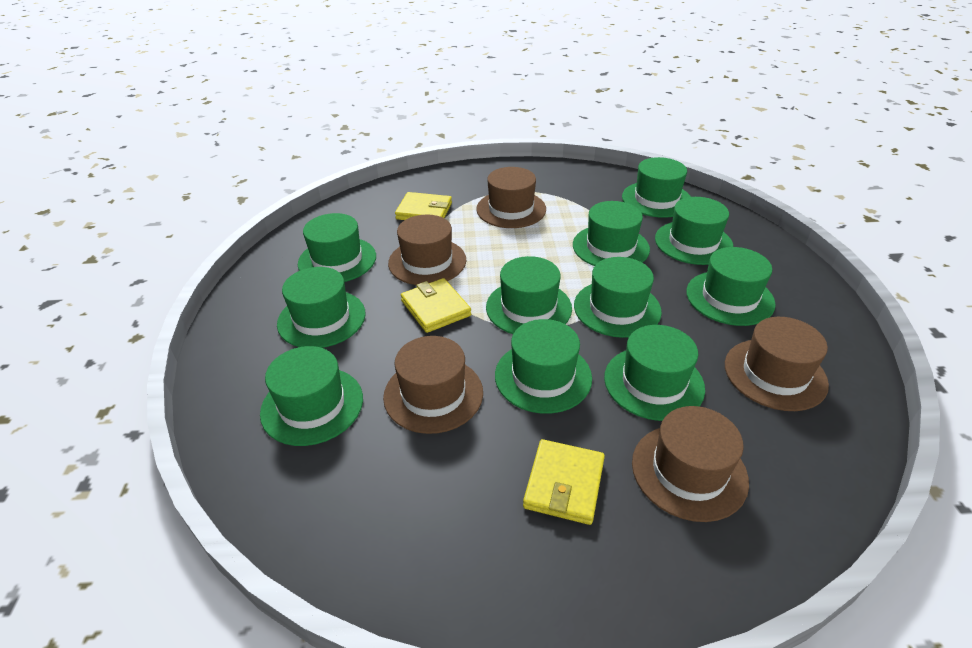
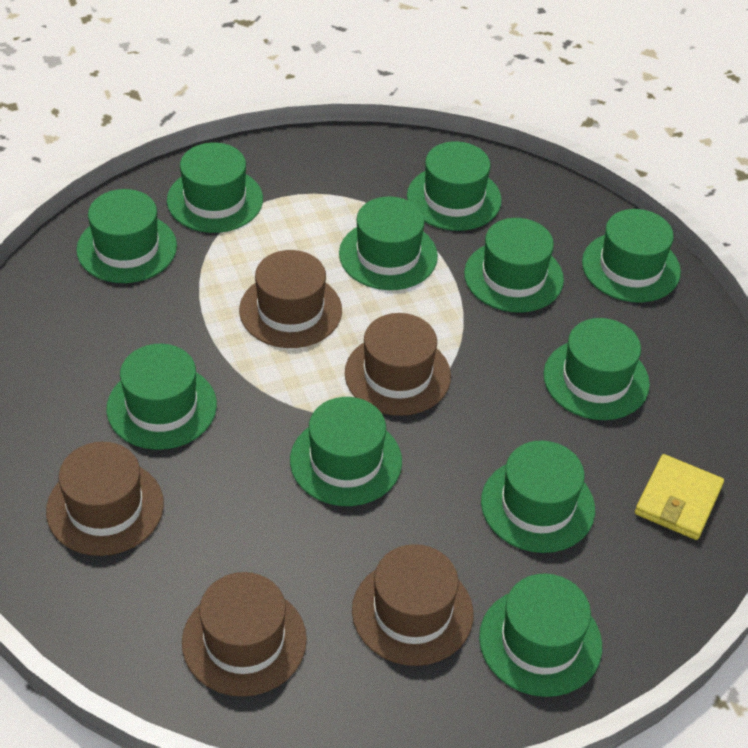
yellow wallet: [395,192,452,220] [401,278,471,333] [523,439,605,525] = 3 -> [635,454,724,540] = 1

